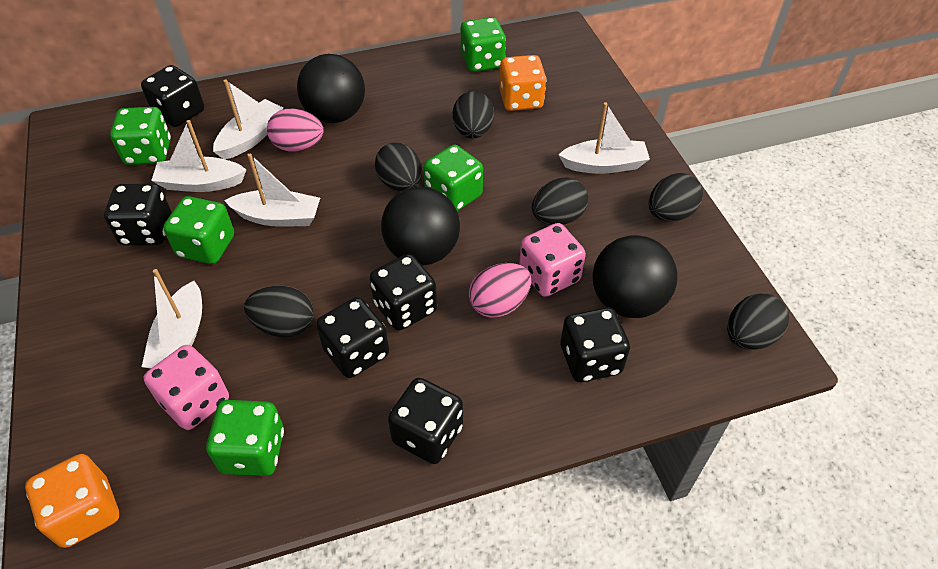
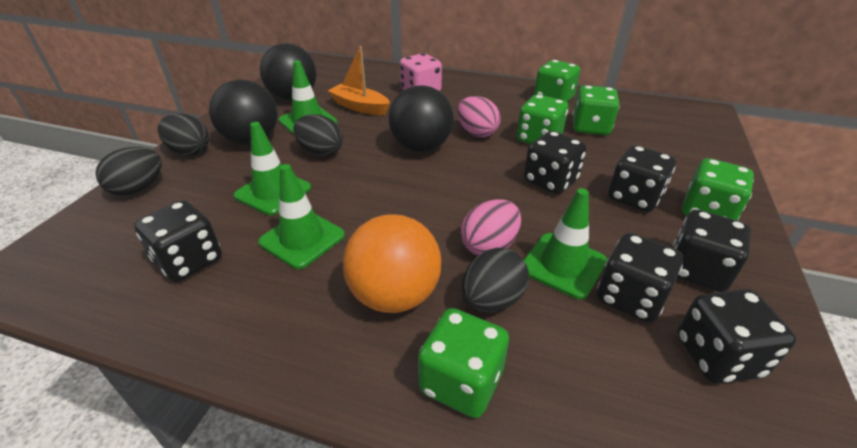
black egg: [244,285,314,337] [375,143,422,192] [453,91,494,139] [532,177,588,225] [649,173,703,221] [727,293,789,350] = 6 -> [96,147,162,196] [158,114,209,156] [294,114,343,157] [461,248,529,313] = 4
green traffic cone: none = 0 -> [234,122,311,215] [258,164,345,269] [278,60,337,135] [524,188,607,299] = 4
orange ball: none = 0 -> [343,214,441,313] = 1
orange boat: none = 0 -> [328,46,390,115] = 1
orange dice: [25,454,119,548] [499,55,547,111] = 2 -> none = 0
pink dice: [144,345,229,430] [519,223,586,297] = 2 -> [400,53,442,91] = 1
white boat: [142,269,202,368] [151,120,246,192] [213,80,283,159] [224,154,320,227] [558,102,650,174] = 5 -> none = 0

